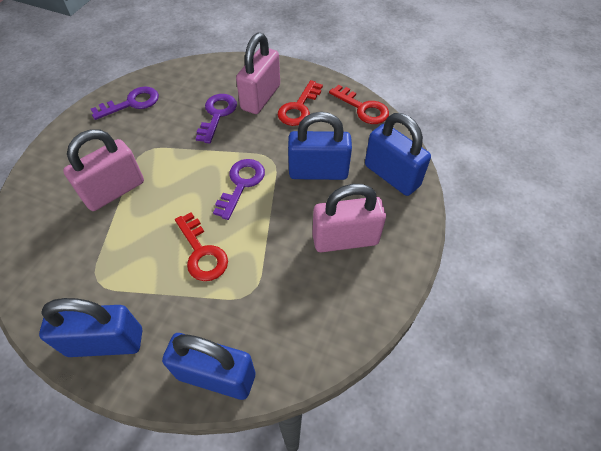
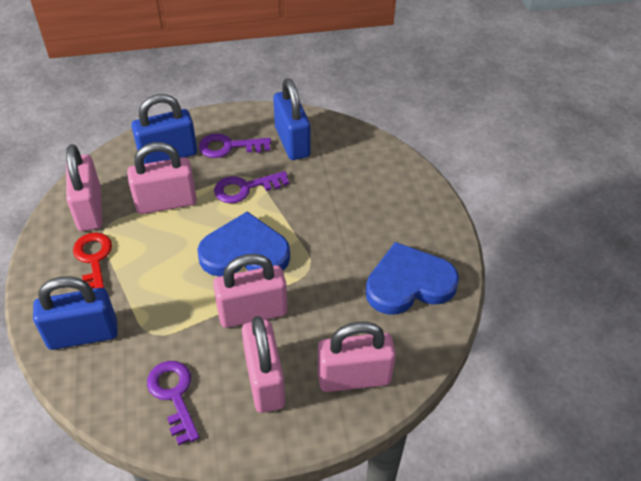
blue heart: none = 0 -> [197,211,290,277] [366,242,459,315] = 2
blue padlock: [39,298,142,357] [162,333,255,400] [288,112,352,180] [365,113,431,196] = 4 -> [33,276,118,350] [131,94,197,164] [273,78,310,160] = 3
pink padlock: [63,129,144,211] [236,33,280,114] [312,184,386,252] = 3 -> [66,144,102,231] [127,142,197,214] [213,254,287,328] [242,316,285,413] [318,322,396,392] = 5
red key: [175,212,228,281] [278,80,323,126] [329,85,389,124] = 3 -> [73,232,112,289] = 1

